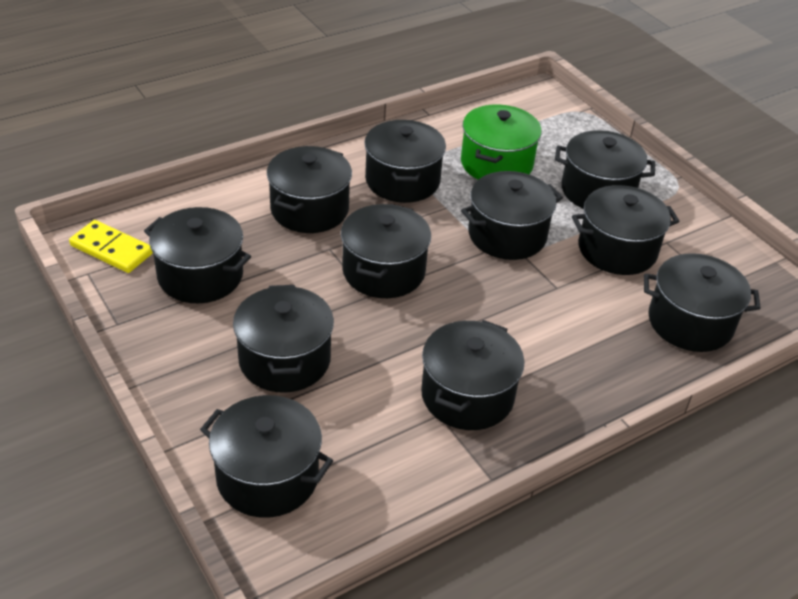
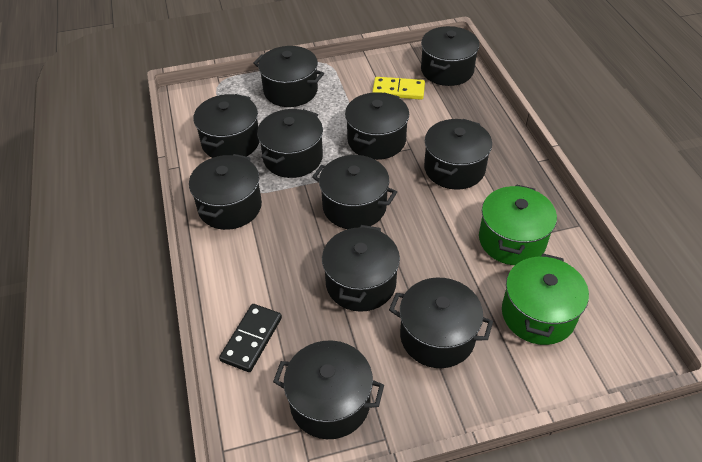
black domino: none = 0 -> [219,304,282,372] = 1
green pot: [461,104,542,180] = 1 -> [479,184,557,265] [502,254,589,345] = 2

